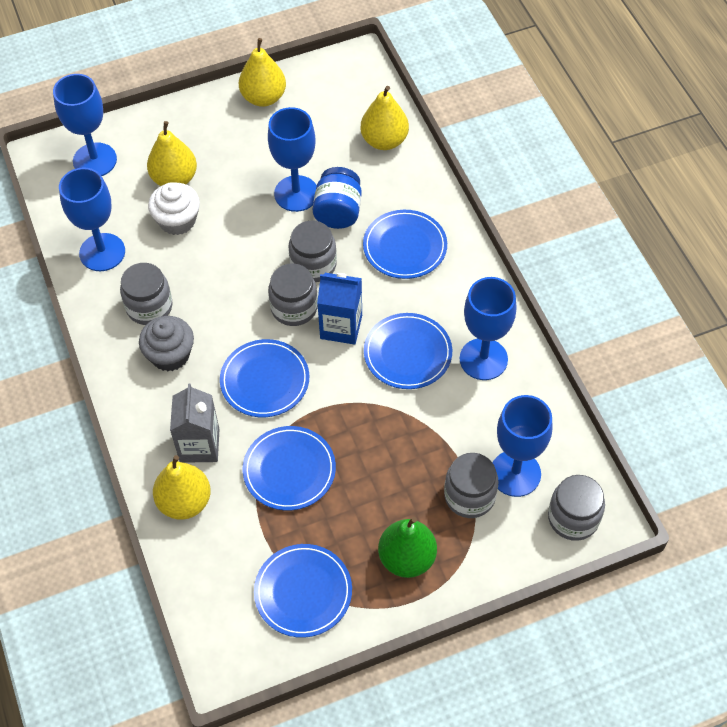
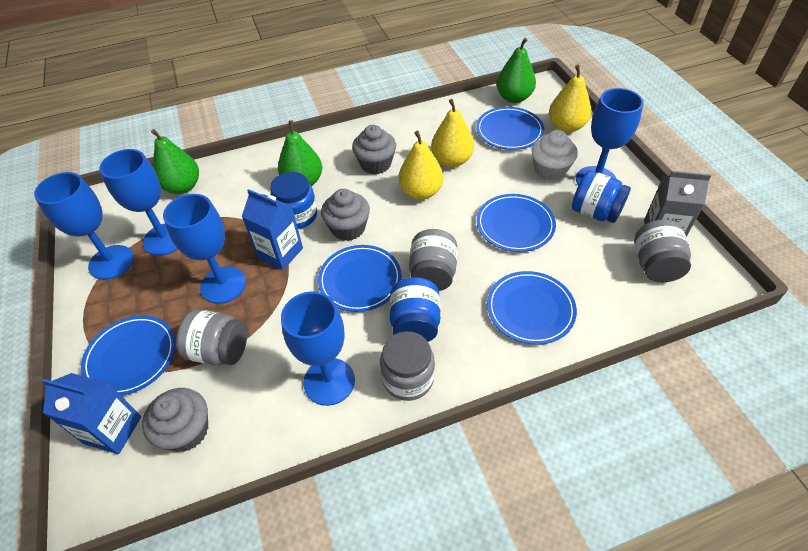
blue carton: [317,273,362,345] = 1 -> [42,373,141,454] [242,189,303,270] = 2
blue jar: [313,167,362,229] = 1 -> [270,172,317,229] [390,277,440,342] [572,171,631,223] = 3
green pear: [378,517,437,578] = 1 -> [151,129,199,194] [278,120,322,186] [496,38,536,103] = 3
grey cupcake: [139,316,194,371] = 1 -> [142,388,208,452] [321,189,370,241] [352,125,396,174] = 3
grey jar: [120,263,172,325] [268,263,318,326] [288,221,337,282] [444,453,499,518] [548,475,605,541] = 5 -> [176,309,247,366] [380,331,435,401] [409,229,457,291] [634,219,691,282] = 4
yellow pear: [147,121,197,186] [153,455,211,520] [239,38,286,107] [361,86,409,150] = 4 -> [398,131,443,200] [431,99,474,167] [549,65,592,133] = 3

